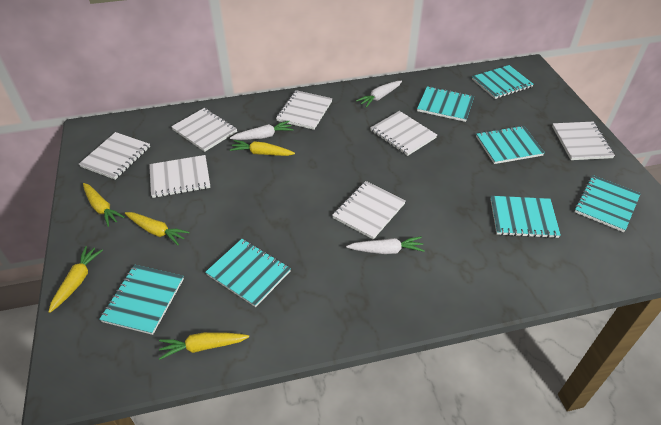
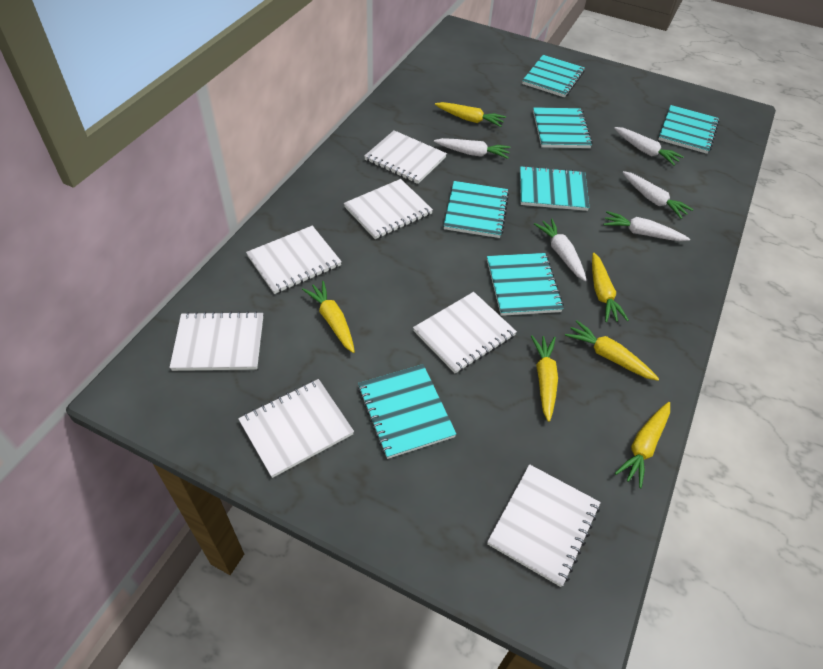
white carrot: [230,121,293,140] [346,236,425,254] [356,81,402,108] = 3 -> [434,138,511,159] [534,219,586,281] [603,211,690,241] [614,127,684,166] [622,171,694,219] = 5
yellow carrot: [49,246,103,313] [83,183,125,227] [125,212,190,245] [159,332,249,360] [230,140,295,156] = 5 -> [302,281,355,353] [435,102,506,127] [531,335,558,422] [565,320,659,381] [592,253,629,322] [615,402,670,489] = 6

